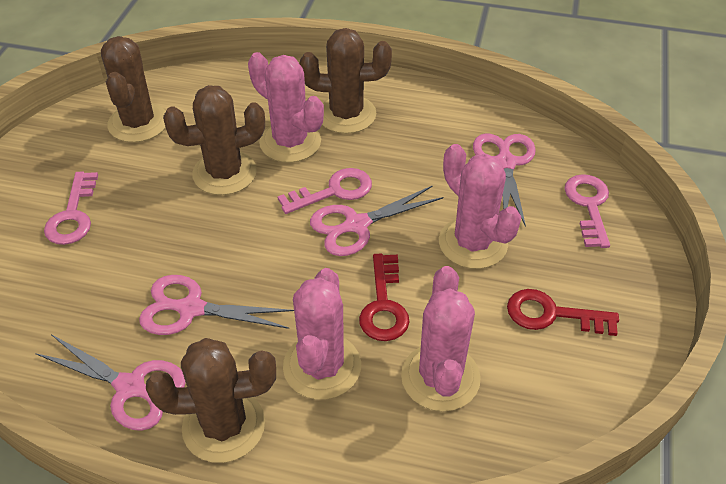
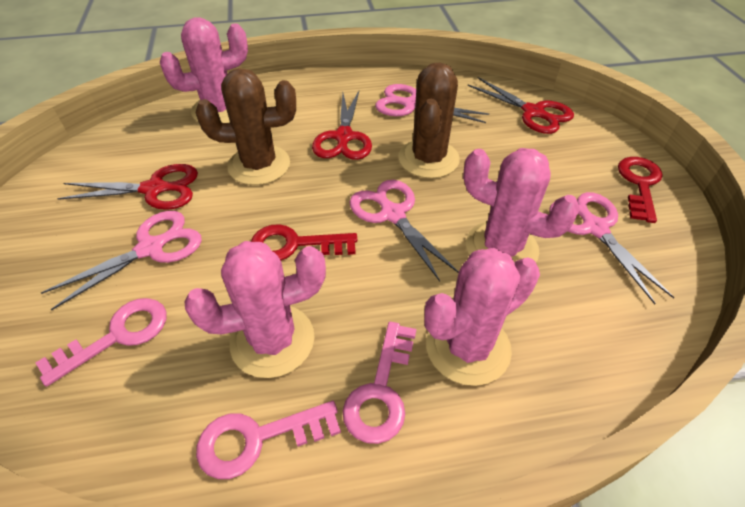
brown cactus: [101,36,166,143] [146,338,276,463] [163,85,265,195] [300,28,392,134] = 4 -> [196,68,296,185] [398,62,460,178] = 2
red scissors: none = 0 -> [57,164,198,210] [312,91,372,160] [467,77,574,134] = 3

